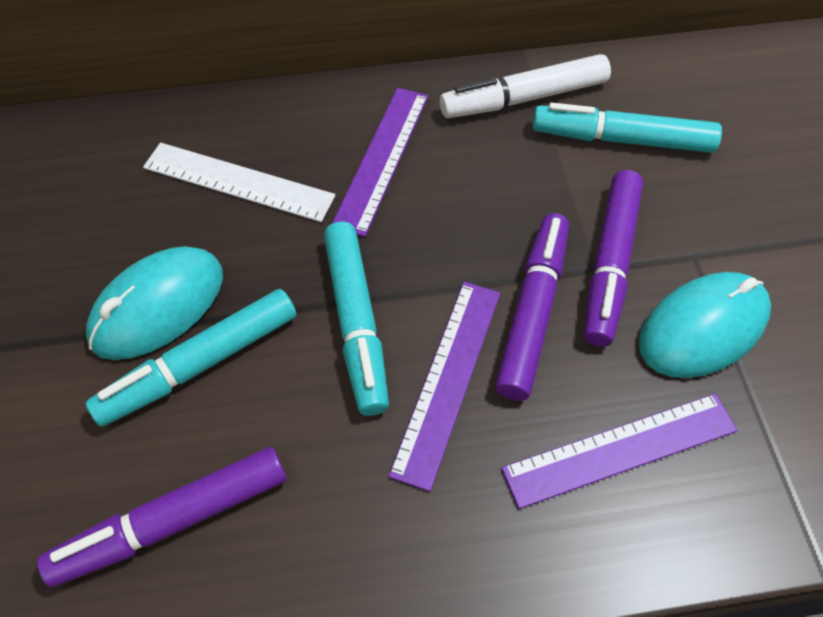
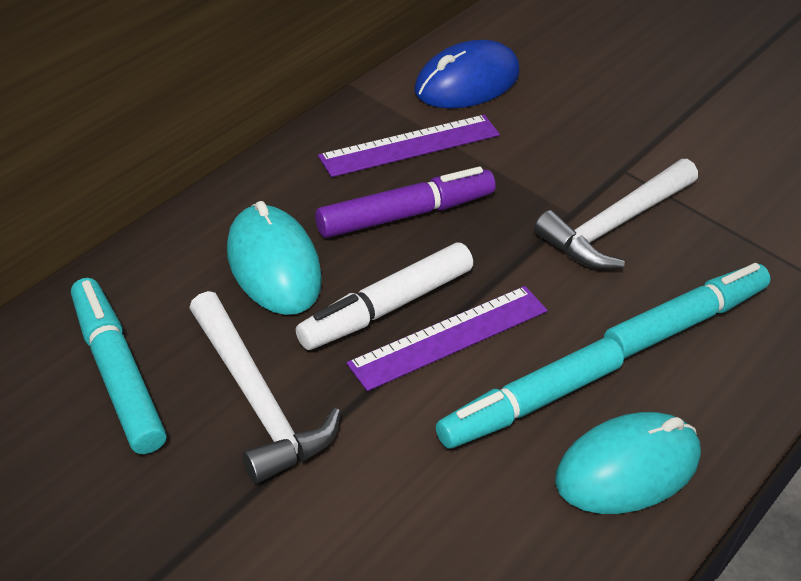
blue mouse: none = 0 -> [414,40,520,109] = 1
purple marker: [38,447,286,587] [495,213,569,401] [584,170,643,347] = 3 -> [315,167,496,238] = 1
purple ruler: [332,88,428,237] [388,282,501,492] [501,394,738,509] = 3 -> [318,115,500,177] [346,286,547,391] = 2
white hammer: none = 0 -> [189,291,341,484] [534,159,698,269] = 2
white ruler: [143,143,336,222] = 1 -> none = 0

